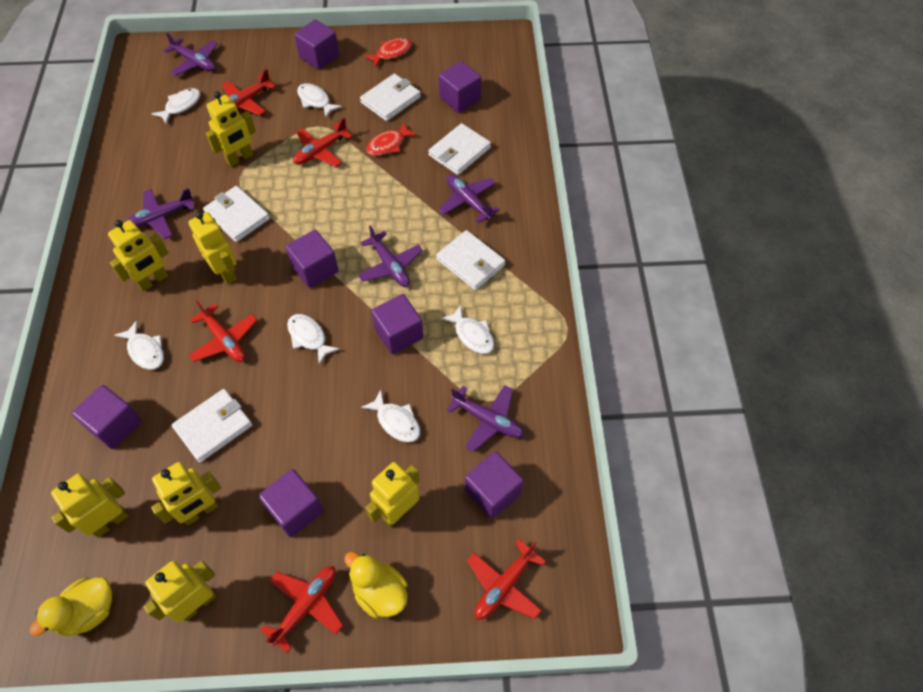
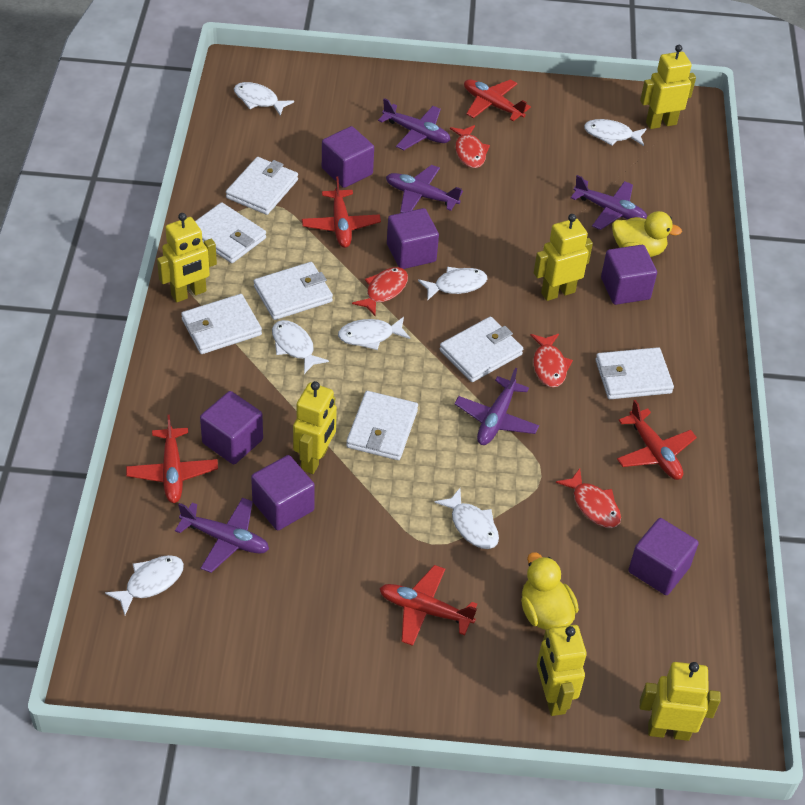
purple cube: [72,385,142,449] [259,469,323,537] [286,230,339,288] [294,19,339,70] [371,294,423,354] [439,61,481,113] [465,451,524,519] = 7 -> [200,391,263,464] [251,455,315,530] [322,126,374,188] [387,208,439,269] [601,245,657,305] [628,518,699,595] = 6
red fish: [364,38,412,68] [366,123,417,156] = 2 -> [352,267,408,316] [450,125,490,168] [530,334,573,388] [556,468,621,528] = 4
white fish: [114,320,164,370] [152,88,200,124] [287,314,340,364] [297,83,342,118] [361,390,420,443] [441,304,494,354] = 6 -> [105,555,184,615] [234,82,294,116] [272,320,329,374] [338,317,410,350] [418,267,487,301] [435,488,499,549] [584,119,647,146] = 7
white wallet: [172,389,252,463] [203,186,270,242] [360,74,421,121] [428,123,491,175] [436,230,505,290] = 5 -> [181,294,262,354] [195,202,266,263] [226,157,298,215] [254,262,333,320] [346,391,418,460] [440,317,523,382] [596,347,674,399] = 7
yellow robot: [51,474,128,538] [108,220,169,292] [143,561,216,622] [151,462,221,525] [188,212,237,284] [206,91,256,167] [365,462,420,527] = 7 -> [157,213,217,302] [293,381,337,474] [534,214,593,301] [537,625,587,716] [640,45,696,129] [640,662,721,741] = 6

